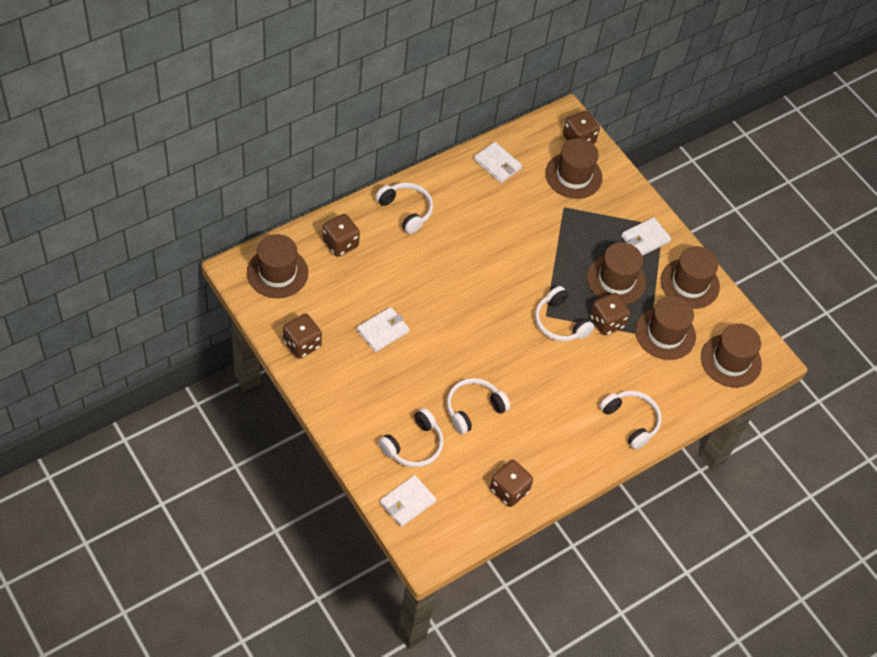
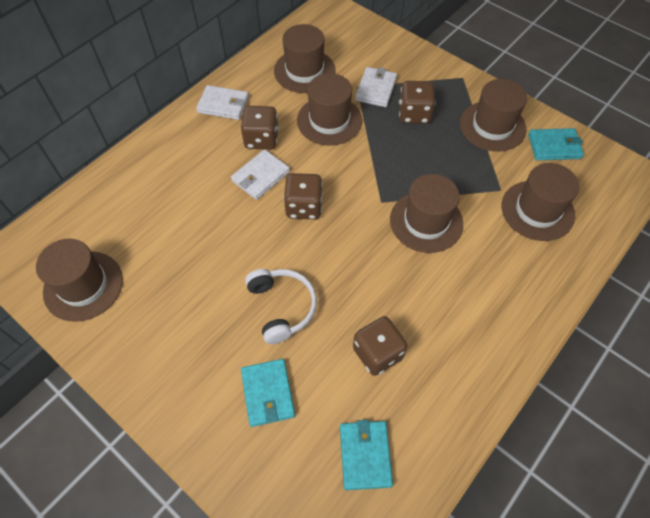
brown dice: [283,314,322,359] [322,214,360,257] [490,460,533,507] [563,111,600,144] [590,293,630,335] = 5 -> [241,106,279,150] [284,173,323,219] [353,316,408,376] [399,81,436,124] = 4
turquoise wallet: none = 0 -> [241,359,295,427] [340,420,393,490] [528,128,584,160] = 3
white headphones: [375,183,433,234] [379,408,443,467] [447,378,510,434] [535,286,595,341] [600,391,662,450] = 5 -> [245,269,317,344] = 1
white wallet: [357,307,410,352] [380,475,436,527] [474,142,522,183] [621,217,671,256] = 4 -> [196,85,249,120] [231,149,290,200] [355,67,397,107] = 3

